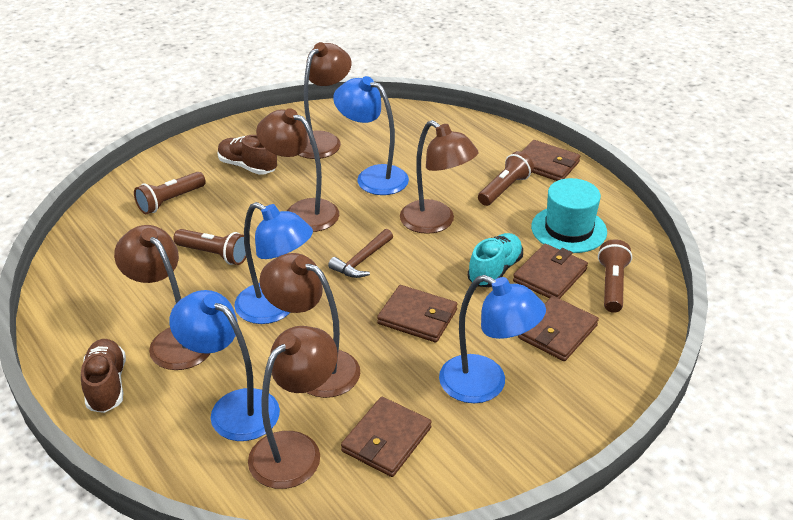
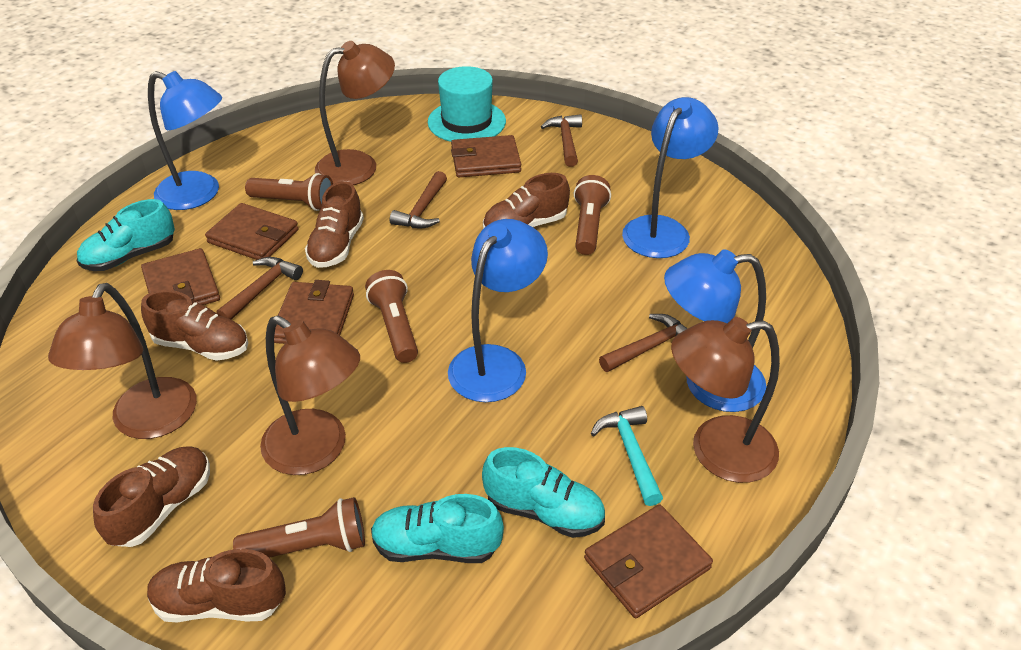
brown hammer: [328,229,393,278] = 1 -> [216,257,303,320] [390,171,447,228] [541,114,582,167] [599,314,688,372] = 4
brown lamp: [114,225,211,370] [248,326,338,489] [256,108,339,232] [259,253,360,398] [299,42,351,159] [400,120,478,234] = 6 -> [48,283,197,439] [260,315,360,475] [315,41,395,185] [671,317,780,483] = 4
brown shoe: [81,339,126,413] [218,135,277,175] = 2 -> [93,446,210,547] [141,290,248,361] [147,549,286,623] [305,181,364,268] [483,173,570,229] = 5
turquoise hammer: none = 0 -> [591,406,663,506] = 1
turquoise shoe: [468,233,523,287] = 1 -> [77,199,175,271] [371,494,504,563] [482,447,605,538] = 3

